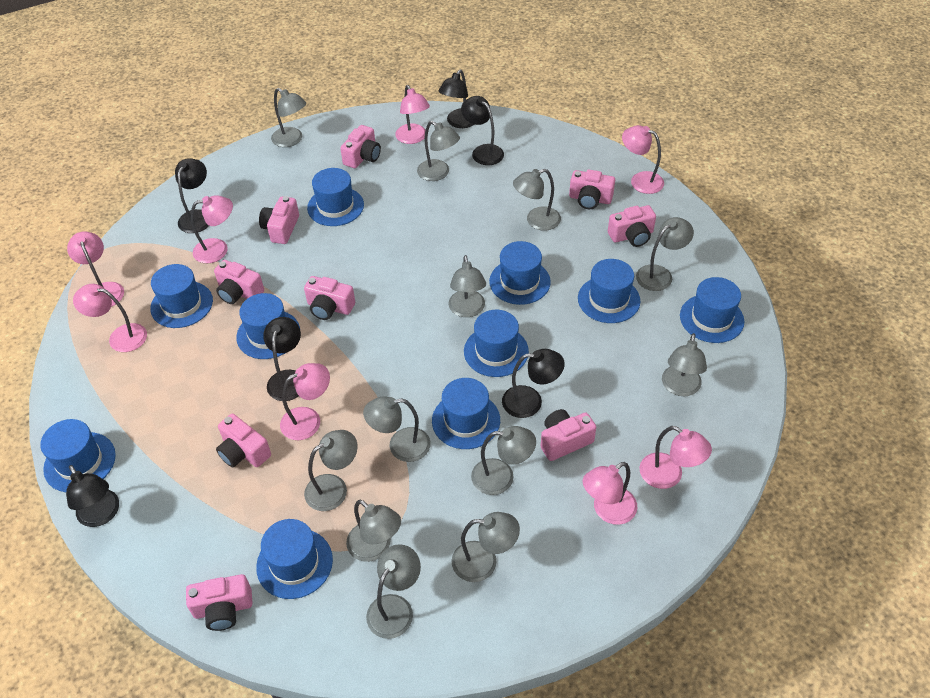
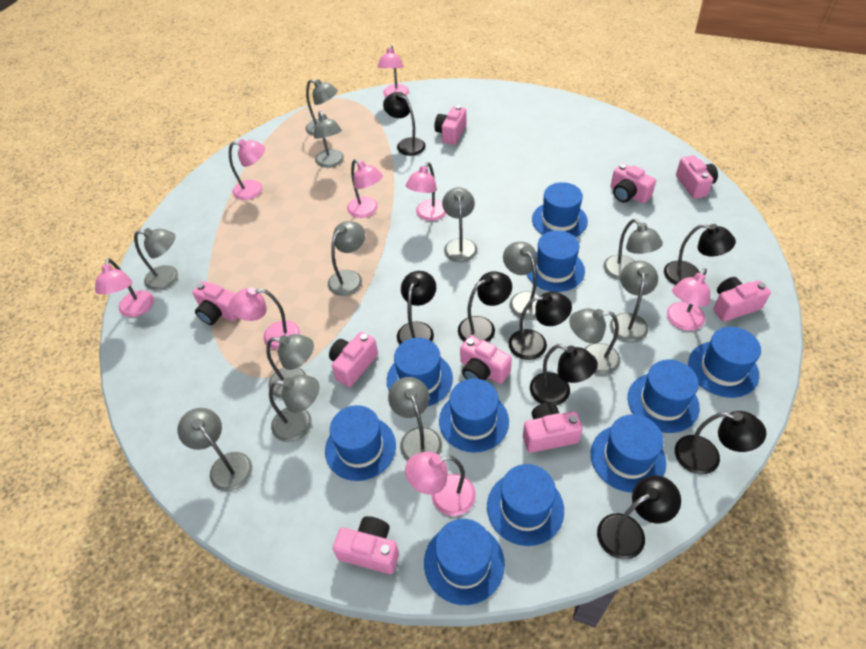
black lamp: [66,465,119,527] [175,158,209,233] [263,317,301,401] [439,70,474,128] [461,96,504,165] [502,349,565,418] = 6 -> [383,92,426,156] [397,271,436,345] [458,271,512,342] [509,291,572,360] [530,344,598,406] [597,475,681,560] [664,224,736,285] [675,411,766,475] = 8
grey lamp: [271,88,306,147] [304,430,358,511] [346,500,401,562] [363,396,431,462] [366,544,421,639] [417,121,460,181] [449,255,486,317] [451,512,520,582] [471,426,536,495] [513,169,561,230] [636,217,694,291] [662,333,707,396] = 12 -> [134,228,178,291] [177,408,252,492] [266,334,314,398] [269,375,319,442] [305,79,338,135] [314,111,344,168] [328,221,365,296] [388,377,442,461] [442,187,477,262] [503,242,540,319] [569,308,621,375] [603,219,663,280] [610,261,658,343] = 13

